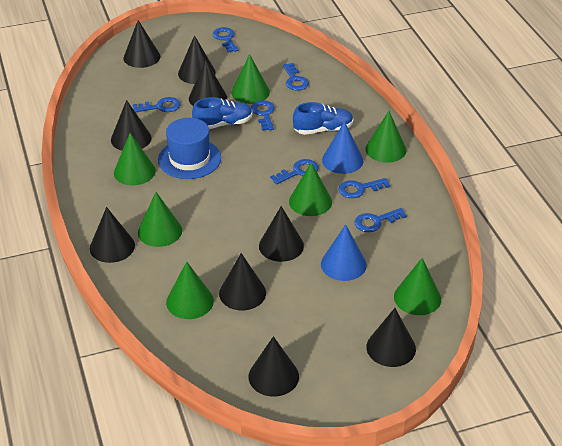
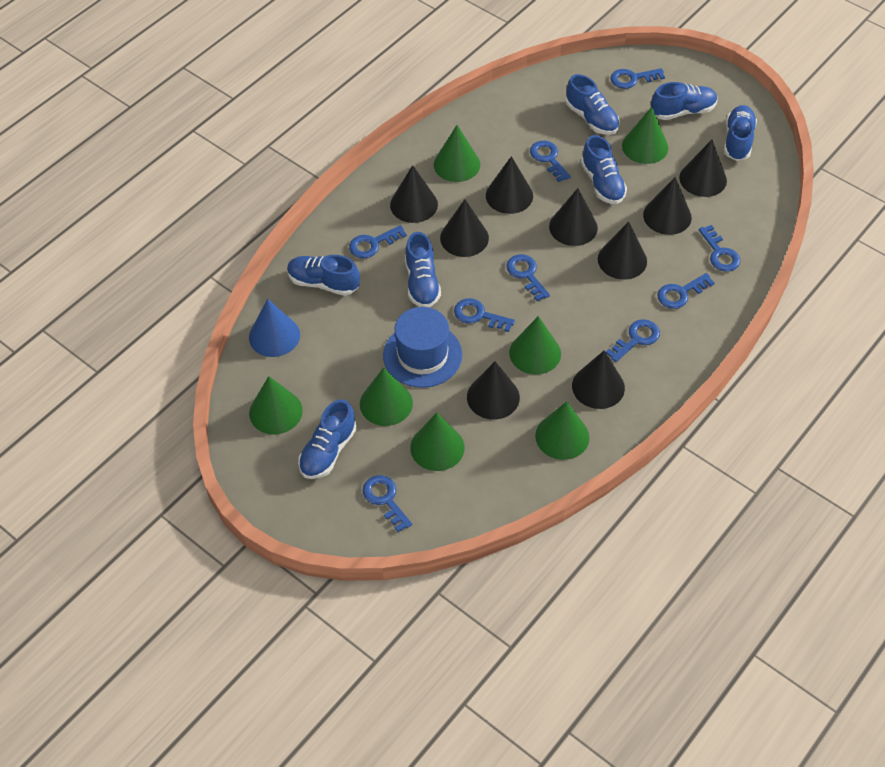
blue cone: [321,224,367,281] [322,121,363,174] = 2 -> [249,299,300,357] = 1
blue key: [133,97,180,112] [213,27,238,53] [251,100,275,131] [270,159,319,185] [283,63,309,91] [338,178,390,198] [355,208,407,232] = 7 -> [349,225,407,258] [363,475,412,532] [454,298,515,332] [506,254,550,301] [530,141,571,182] [606,319,660,362] [610,68,665,89] [657,273,715,309] [699,225,741,272] = 9
blue shoe: [192,97,253,129] [293,102,353,135] = 2 -> [287,255,360,296] [298,399,356,479] [405,232,441,307] [566,74,620,135] [581,135,627,204] [651,82,717,120] [724,105,757,161] = 7

